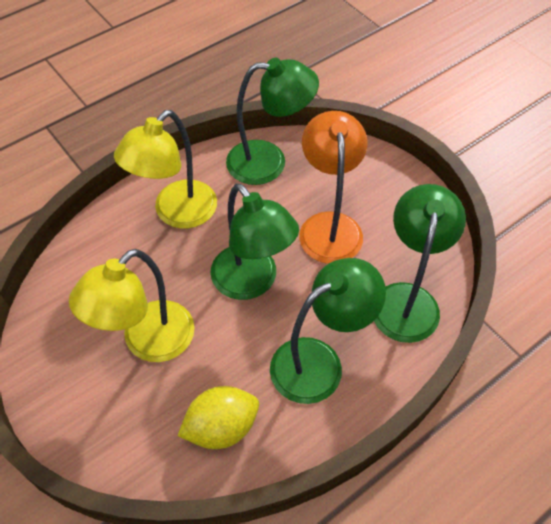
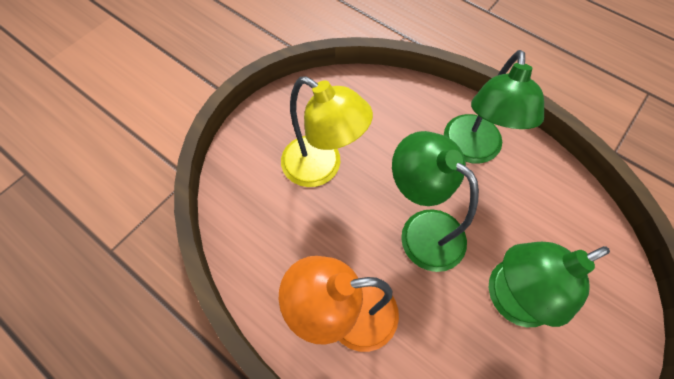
green lamp: [210,183,299,300] [226,58,319,185] [270,258,386,404] [374,184,466,343] = 4 -> [392,131,479,272] [444,50,544,164] [489,242,610,327] = 3
yellow lamp: [69,249,195,362] [114,110,217,229] = 2 -> [281,76,373,187] = 1
yellow lemon: [178,386,259,449] = 1 -> none = 0

